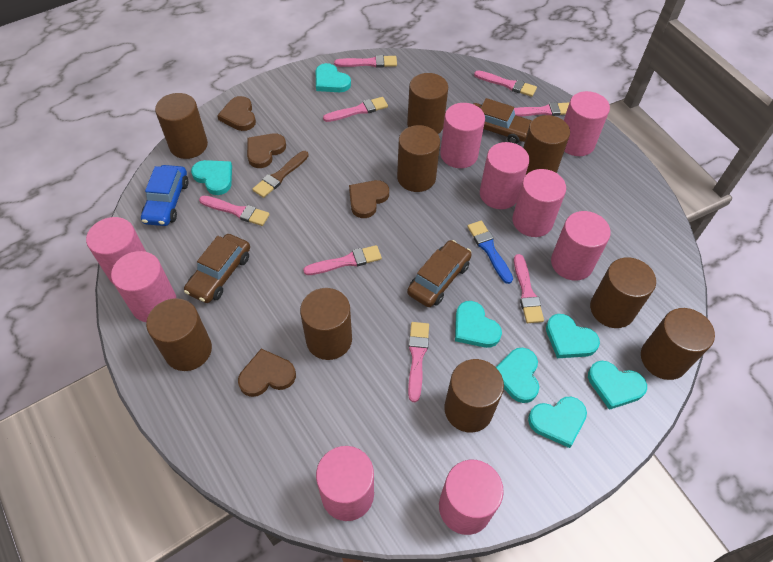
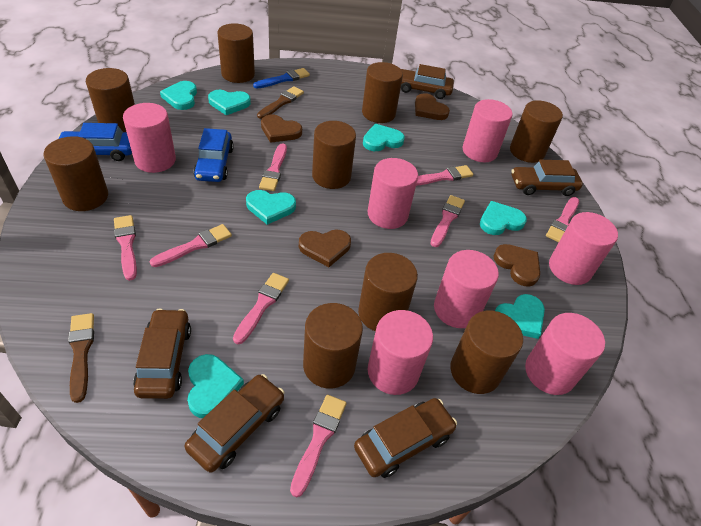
blue car: [141,165,188,226] = 1 -> [59,123,132,161] [193,128,234,182] = 2
brown brush: [252,151,309,198] = 1 -> [68,313,94,403] [257,86,304,119] = 2
brown car: [184,234,250,303] [407,240,472,307] [473,98,532,144] = 3 -> [133,309,191,399] [185,374,285,473] [354,398,457,478] [401,64,454,99] [511,160,583,196] = 5
pink cylinder: [86,217,146,283] [111,251,176,322] [316,446,374,521] [439,460,504,535] [440,103,485,168] [480,142,529,209] [512,169,566,237] [551,211,611,280] [564,91,610,156] = 9 -> [123,103,176,173] [367,158,418,229] [368,310,433,395] [434,250,499,328] [462,99,512,162] [525,313,605,395] [549,212,618,285] = 7

